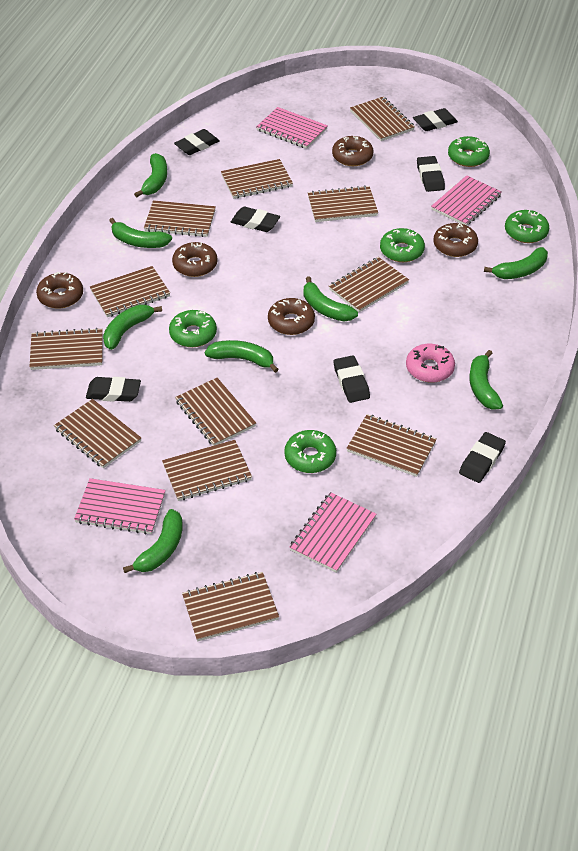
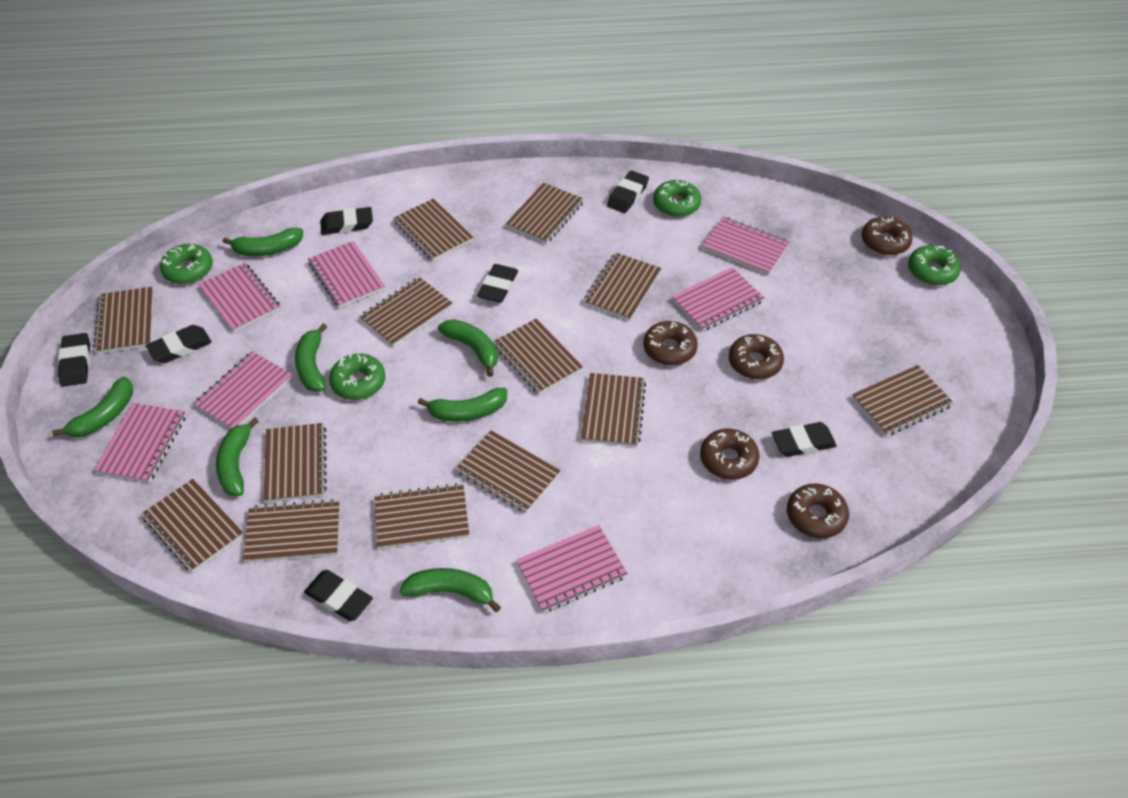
brown notebook: [30,328,103,370] [54,399,141,468] [90,266,170,317] [144,200,216,237] [162,440,252,501] [175,378,256,446] [182,572,279,641] [221,159,293,199] [308,185,378,222] [329,257,409,312] [346,414,437,477] [350,97,415,141] = 12 -> [94,287,153,354] [141,479,244,573] [243,499,340,562] [263,423,327,503] [360,277,453,347] [374,483,469,549] [393,199,473,261] [455,430,560,514] [493,319,583,394] [506,183,584,244] [581,373,646,447] [584,253,661,320] [852,365,954,436] = 13
green banana: [103,305,162,350] [109,218,172,248] [123,509,183,573] [134,153,167,197] [205,340,279,373] [304,276,358,321] [469,350,503,409] [484,247,548,279] = 8 -> [52,377,133,437] [216,417,259,496] [223,228,303,256] [295,323,327,392] [400,568,501,612] [418,388,507,422] [438,319,498,377] = 7
green donut: [169,310,217,347] [284,430,336,473] [380,228,425,262] [448,136,490,167] [505,210,549,243] = 5 -> [160,244,213,284] [329,354,385,400] [653,180,701,217] [908,245,961,285] = 4
pink donut: [406,344,455,382] = 1 -> none = 0
pink notebook: [74,478,166,535] [256,107,328,149] [290,492,376,573] [431,175,502,225] = 4 -> [94,403,186,483] [193,351,292,429] [199,263,280,332] [308,241,385,308] [516,525,628,613] [672,267,764,331] [702,217,790,275] = 7

